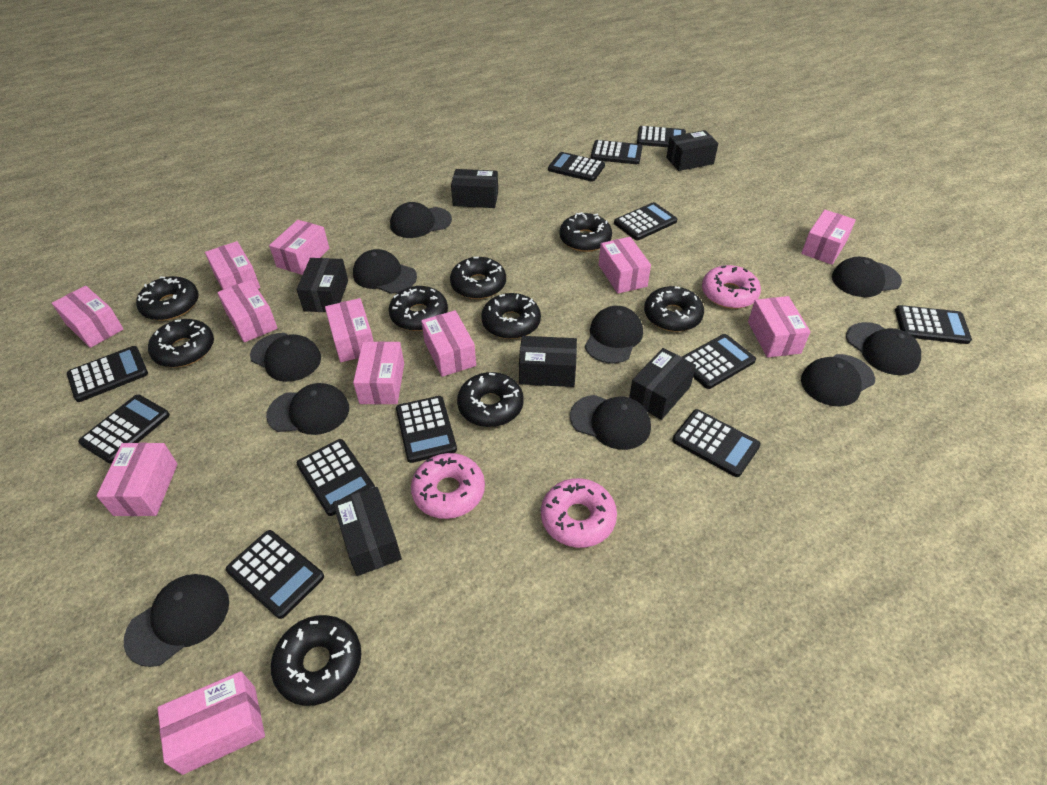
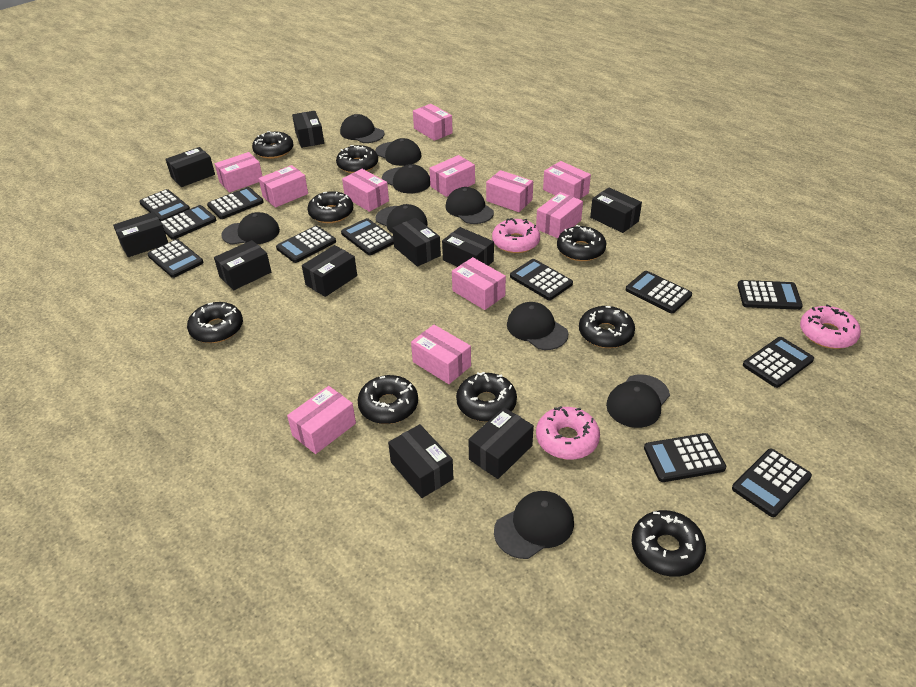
black box: [297,258,348,312] [333,487,402,576] [451,169,498,208] [519,336,577,387] [629,348,696,420] [666,130,718,171] = 6 -> [113,212,168,257] [165,147,215,187] [214,240,271,290] [292,111,324,148] [302,245,357,297] [388,424,454,498] [392,218,441,267] [442,227,494,267] [468,407,534,479] [590,188,642,233] = 10
black cap: [124,574,229,667] [250,333,321,382] [266,383,349,435] [353,249,417,294] [390,202,452,238] [570,395,651,450] [585,306,643,364] [801,354,875,406] [832,257,902,297] [846,322,921,375] = 10 -> [221,212,280,245] [340,114,385,143] [375,138,421,166] [376,204,428,233] [382,164,430,193] [445,187,494,224] [494,491,574,559] [507,302,568,350] [606,374,670,428] = 9
pink box: [52,286,124,348] [96,442,178,516] [158,671,265,775] [205,241,260,290] [217,279,278,342] [269,220,329,275] [325,298,374,362] [353,341,404,404] [421,310,476,377] [599,237,651,294] [748,296,810,358] [801,210,856,265] = 12 -> [215,152,262,193] [259,165,308,208] [287,386,356,454] [342,169,389,212] [411,325,471,384] [413,104,453,141] [429,155,475,197] [452,257,506,310] [486,170,533,212] [536,192,583,238] [543,161,591,199] = 11

